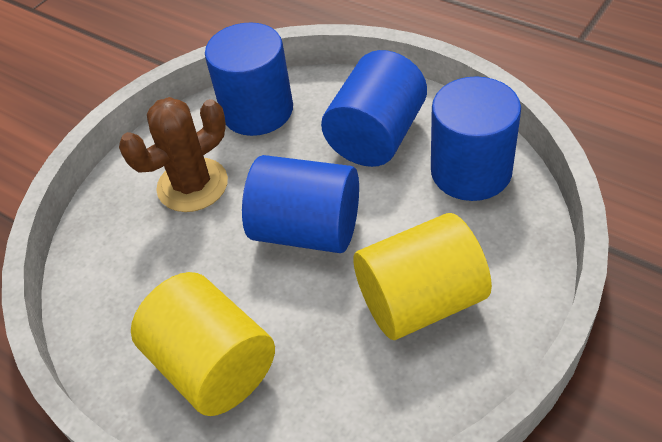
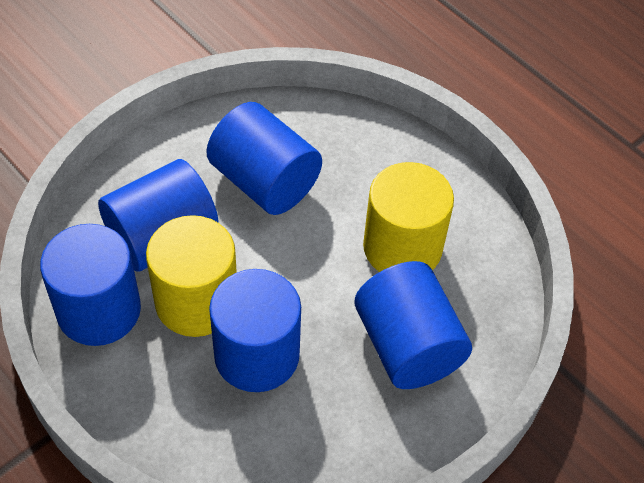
blue cylinder: [205,22,293,136] [242,155,359,253] [321,50,427,167] [431,76,521,201] = 4 -> [40,224,141,346] [98,159,219,272] [206,102,322,215] [209,269,301,392] [354,261,472,389] = 5
brown cactus: [119,97,228,212] = 1 -> none = 0

